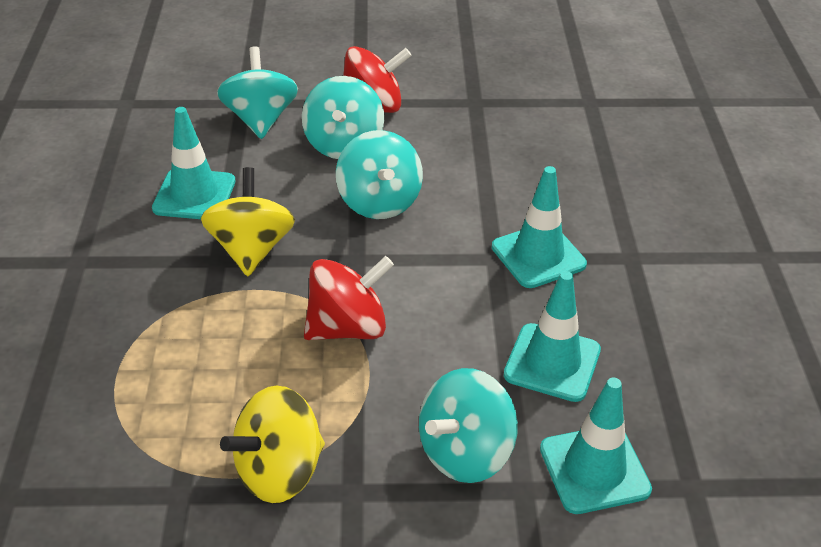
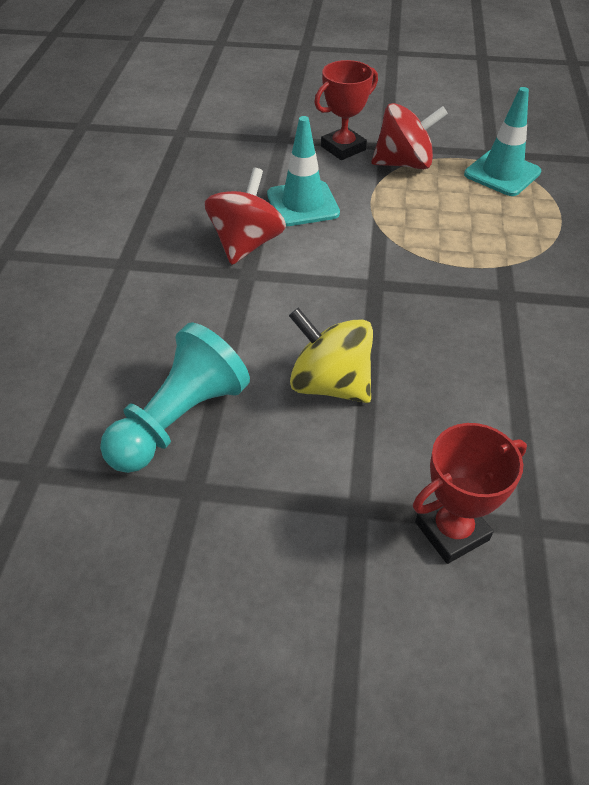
red trophy: none = 0 -> [314,60,378,160] [413,423,527,564] = 2
turquoise pawn: none = 0 -> [100,322,250,473] = 1
turquoise spinning top: [217,46,298,139] [302,76,384,159] [336,130,423,219] [419,368,518,483] = 4 -> none = 0
turquoise traffic cone: [152,107,235,219] [492,166,587,288] [504,271,601,402] [540,377,652,514] = 4 -> [267,116,340,226] [464,87,541,196] = 2
yellow spinning top: [201,167,295,276] [220,386,325,503] = 2 -> [289,308,373,403] = 1

